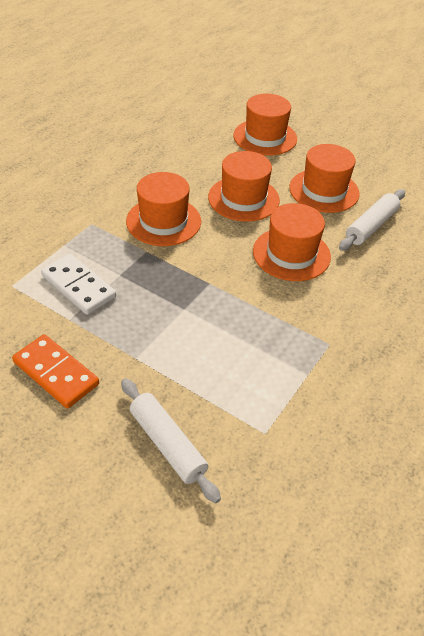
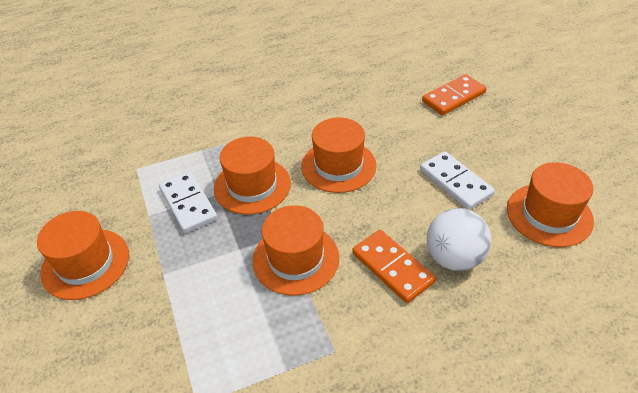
orange domino: [12,334,99,408] = 1 -> [352,230,436,303] [422,74,486,115] = 2
white ball: none = 0 -> [427,208,491,271] = 1
white domino: [41,254,116,315] = 1 -> [159,171,218,233] [420,151,495,210] = 2
white rolling pin: [121,378,221,503] [339,189,405,251] = 2 -> none = 0

